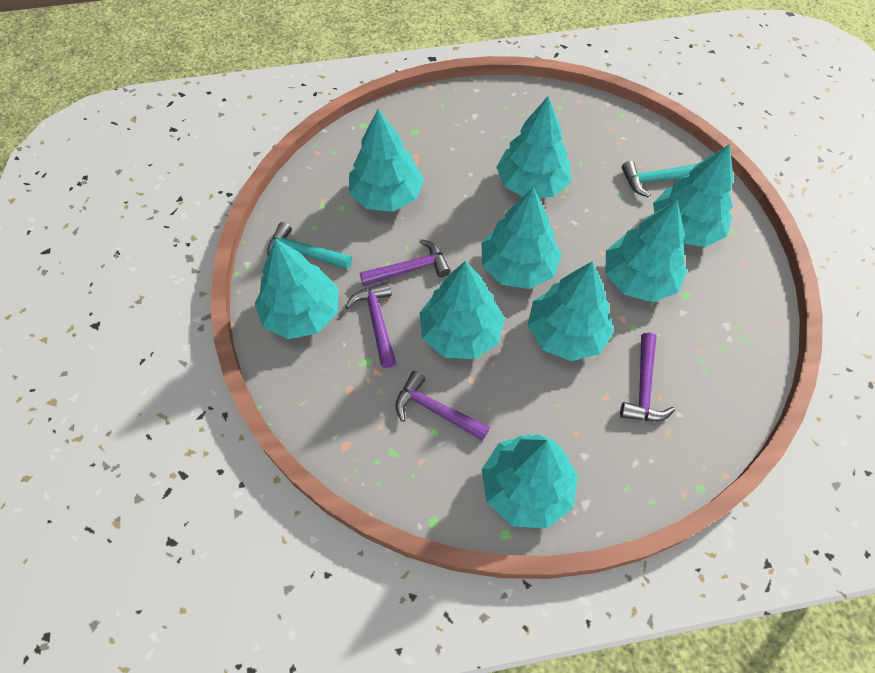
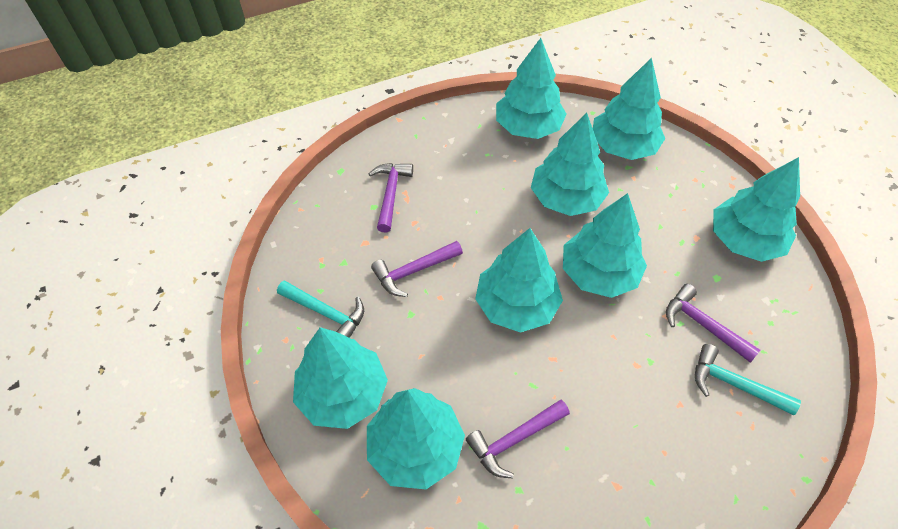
turquoise tree: [255,239,339,339] [349,109,424,212] [420,261,505,359] [481,187,562,289] [482,434,578,529] [496,96,571,198] [527,261,614,361] [605,200,687,302] [653,144,733,247] = 9 -> [293,327,388,429] [367,388,465,489] [475,228,563,333] [496,38,567,139] [531,113,609,216] [563,193,647,298] [593,58,665,160] [713,157,800,262] = 8

